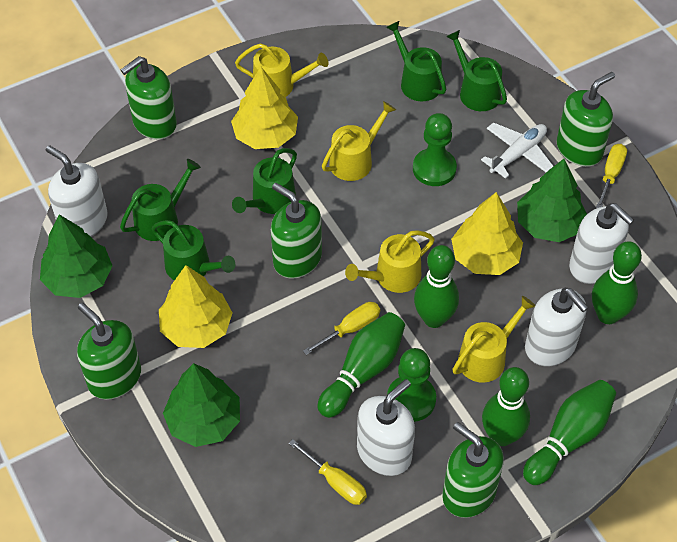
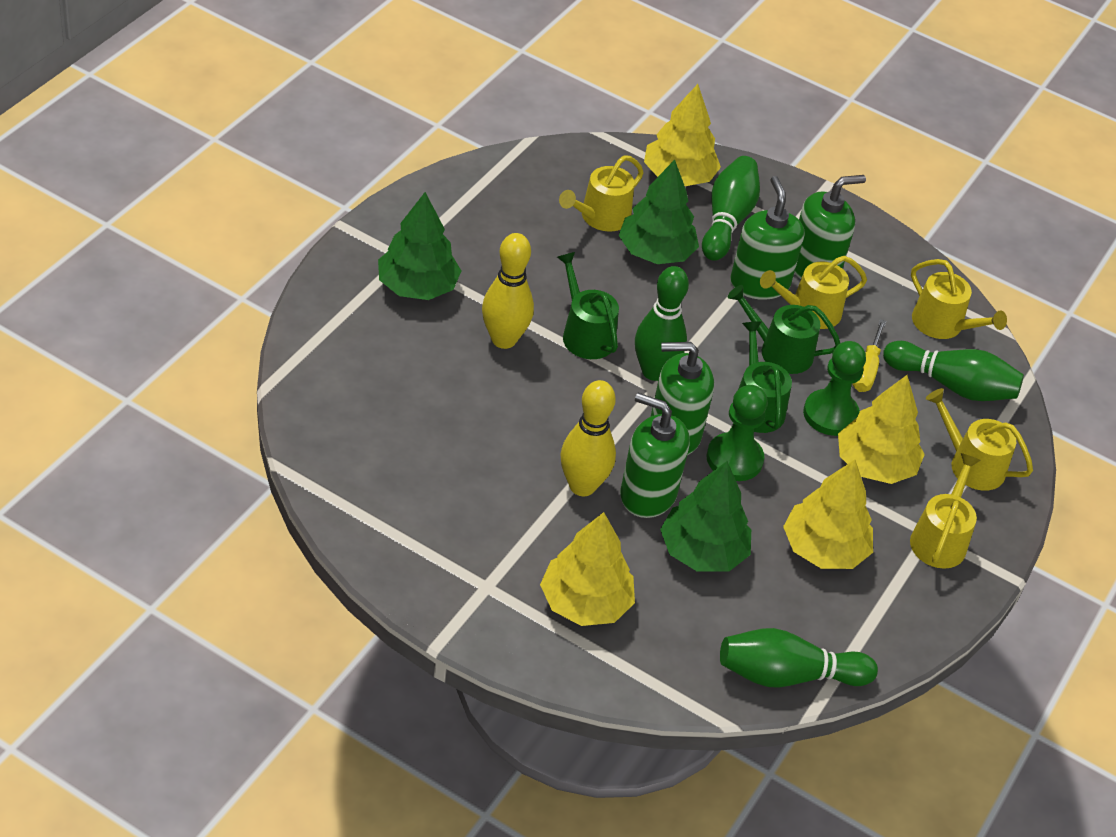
green bowling pin: [317,312,405,418] [414,245,459,328] [482,367,530,446] [523,380,616,485] [592,241,642,324] = 5 -> [635,266,689,381] [702,156,760,261] [720,628,878,688] [883,341,1024,401] = 4
green soap dispenser: [77,303,141,400] [121,56,177,140] [271,183,322,279] [442,422,504,518] [557,72,615,167] = 5 -> [620,393,690,518] [651,342,714,455] [730,176,804,300] [794,175,866,279] = 4
green watering can: [120,159,201,241] [152,220,235,280] [232,148,297,214] [386,21,446,101] [446,30,507,111] = 5 -> [557,252,619,359] [727,285,840,374] [738,321,792,433] = 3
white plane: [481,122,554,179] = 1 -> none = 0
white soap dispenser: [46,145,108,237] [357,379,415,476] [525,288,589,367] [569,203,634,284] = 4 -> none = 0
yellow bowling pin: none = 0 -> [482,233,534,349] [560,380,616,496] = 2
yellow screwdriver: [288,439,367,505] [303,302,380,355] [596,144,627,208] = 3 -> [852,319,886,392] = 1
yellow tree: [159,265,233,348] [231,67,298,149] [451,192,523,275] = 3 -> [540,512,635,626] [644,84,721,186] [783,459,873,569] [838,375,925,484] = 4
yellow watering can: [235,43,328,97] [322,101,396,181] [345,230,435,293] [453,296,535,383] = 4 -> [559,155,644,232] [760,256,867,329] [910,453,981,569] [911,259,1007,339] [926,388,1033,491] = 5

